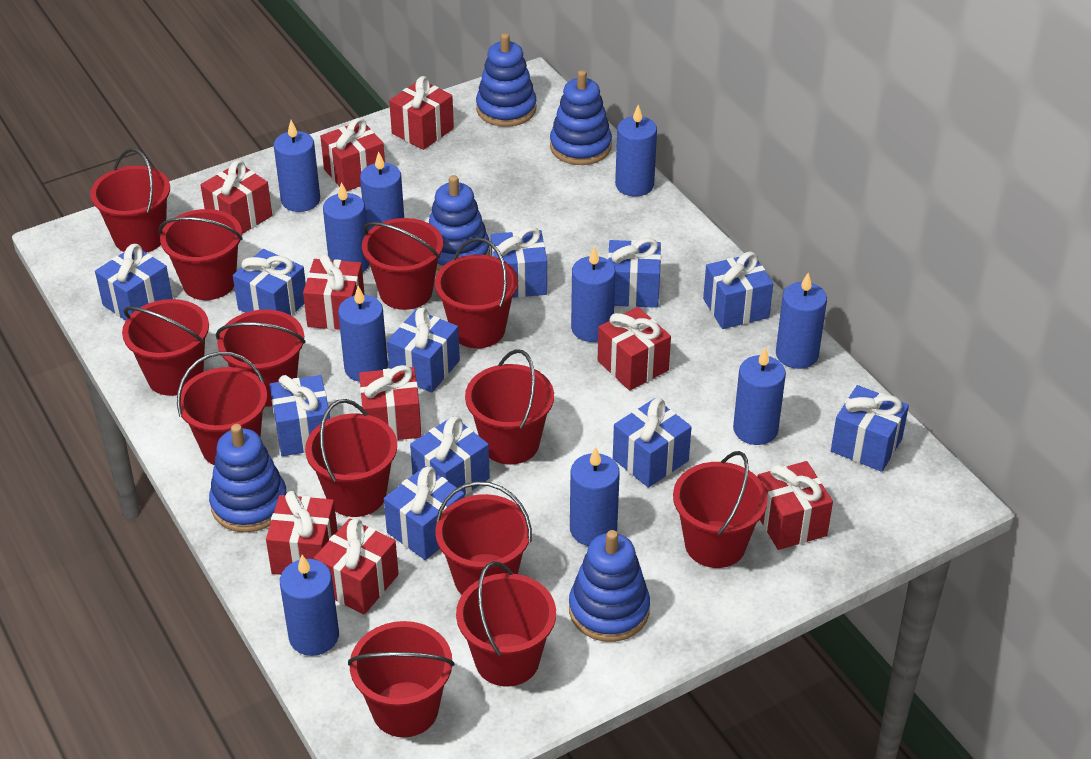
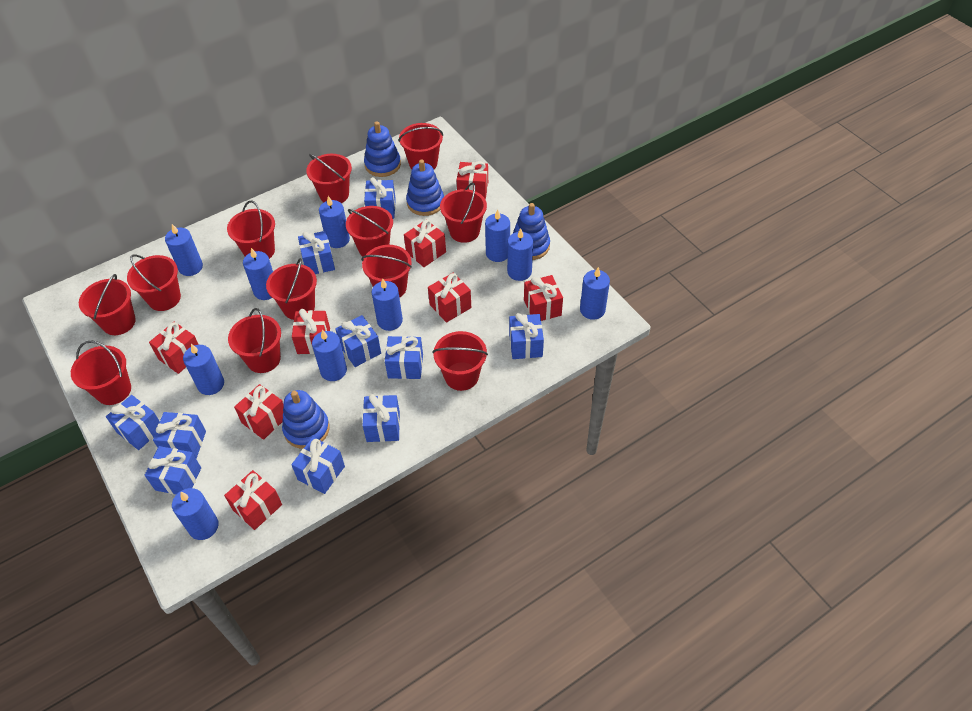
blue gift: [95,244,173,321] [233,249,306,316] [269,375,330,456] [384,466,465,560] [387,308,460,393] [410,416,490,496] [491,227,547,298] [608,238,661,308] [613,398,692,488] [703,252,773,329] [831,385,909,472] = 11 -> [106,395,160,450] [145,446,201,495] [153,412,206,459] [291,437,345,494] [298,231,335,274] [335,315,381,367] [363,394,400,442] [364,177,396,219] [385,336,423,379] [509,313,544,359] = 10
blue stacking toy: [209,424,287,532] [429,175,490,271] [476,33,536,127] [550,70,612,165] [569,530,650,642] = 5 -> [282,390,330,449] [364,121,401,177] [406,160,444,216] [513,203,550,260] = 4
red bucket: [90,148,170,253] [122,299,209,396] [158,209,243,300] [177,351,267,465] [216,309,306,407] [305,399,397,517] [348,621,454,737] [362,218,443,310] [435,238,518,348] [435,481,532,595] [456,561,556,686] [465,349,554,465] [673,451,768,568] = 13 -> [71,340,131,405] [79,274,136,335] [127,254,181,311] [227,201,275,259] [228,308,281,373] [266,258,317,320] [306,154,352,203] [346,206,393,257] [361,245,412,298] [398,123,443,169] [433,331,488,391] [440,183,487,243] = 12
red gift: [201,160,272,234] [266,491,338,575] [303,254,365,330] [314,518,399,614] [320,118,385,191] [359,365,422,440] [389,76,454,150] [598,307,671,391] [757,461,833,550] = 9 -> [149,322,199,374] [224,470,282,530] [234,384,284,440] [292,309,330,354] [404,219,446,267] [428,273,471,323] [457,161,488,200] [524,275,563,321] = 8

